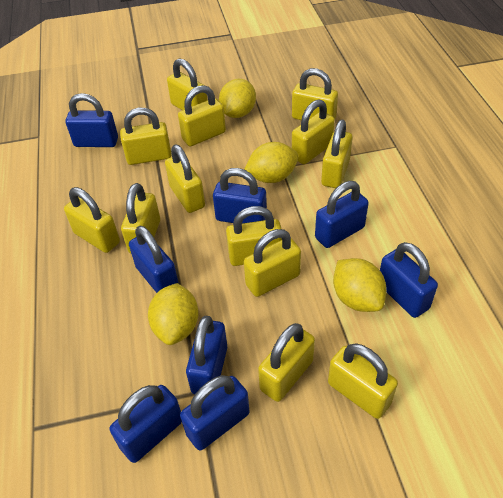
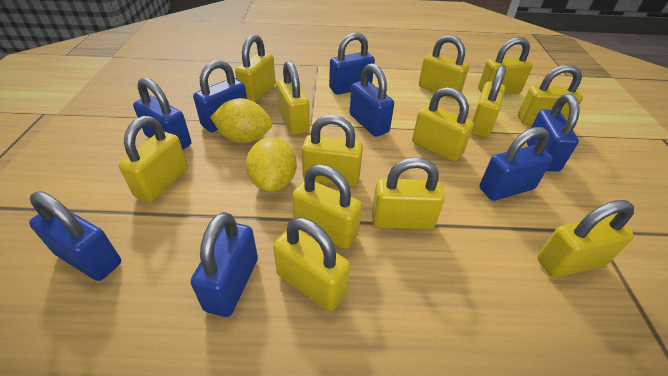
yellow lemon: [148,283,199,345] [219,79,256,118] [244,142,299,183] [333,258,387,312] = 4 -> [210,98,272,143] [246,137,297,192] = 2

